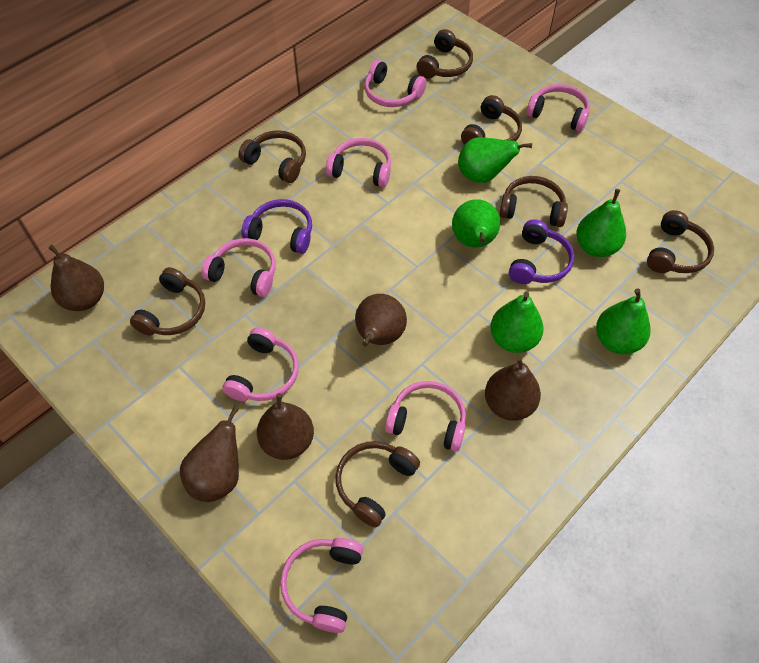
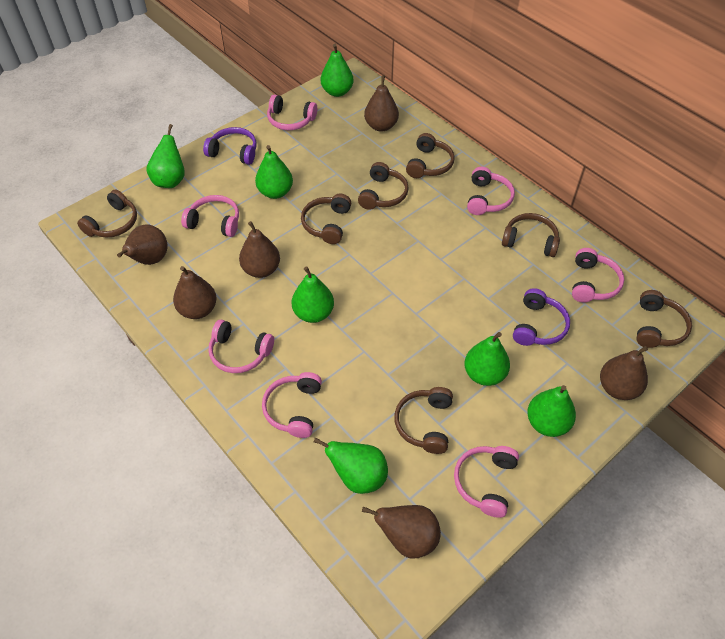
brown pear: [48,245,104,311] [180,405,240,502] [257,393,314,460] [355,294,407,347] [485,356,541,421] = 5 -> [117,224,168,265] [173,266,217,319] [239,221,280,278] [362,505,441,558] [364,75,399,132] [600,346,648,400] = 6
green pear: [452,199,500,248] [458,137,532,183] [490,292,544,353] [576,189,626,257] [596,288,651,354] = 5 -> [146,124,185,188] [255,145,293,199] [292,267,334,323] [313,437,388,494] [321,44,354,97] [464,332,510,386] [527,385,576,437] = 7

